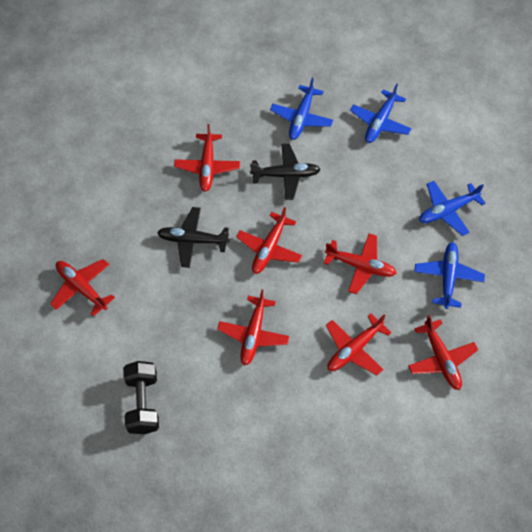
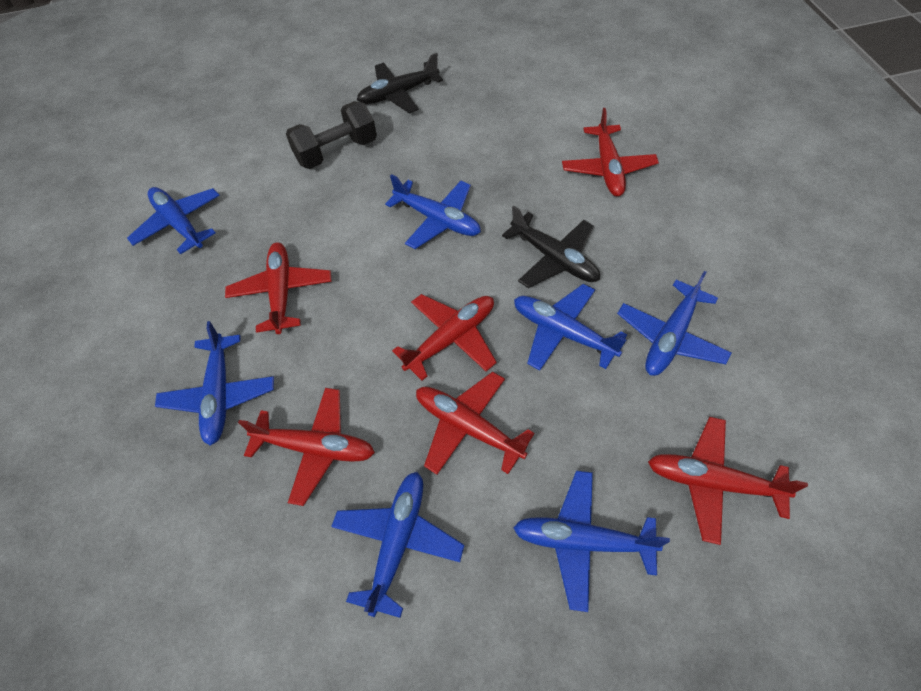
blue plane: [270,78,333,140] [350,84,412,143] [414,242,485,309] [419,181,486,236] = 4 -> [127,187,220,254] [155,321,274,446] [331,472,464,618] [385,174,481,249] [513,471,670,612] [514,284,627,371] [617,271,732,376] = 7
red plane: [50,259,115,316] [174,124,240,192] [217,289,289,365] [236,207,302,274] [324,233,396,294] [326,313,392,375] [408,315,478,390] = 7 -> [225,242,332,334] [238,388,375,506] [392,294,497,381] [416,372,535,475] [562,108,659,196] [648,417,808,545] = 6

